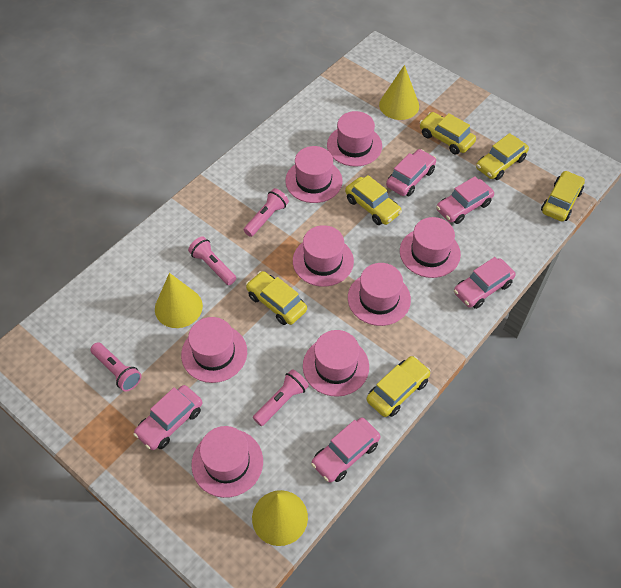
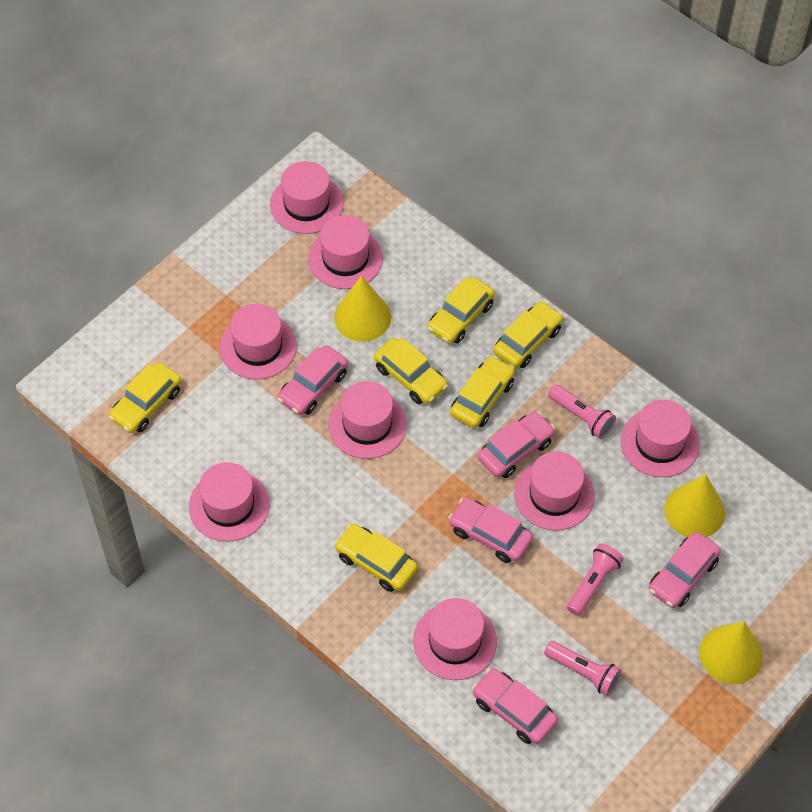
pink flashlight: [90,342,141,392] [188,236,236,285] [244,188,289,237] [253,369,309,426] = 4 -> [544,641,621,696] [548,384,616,439] [567,543,624,616] = 3

